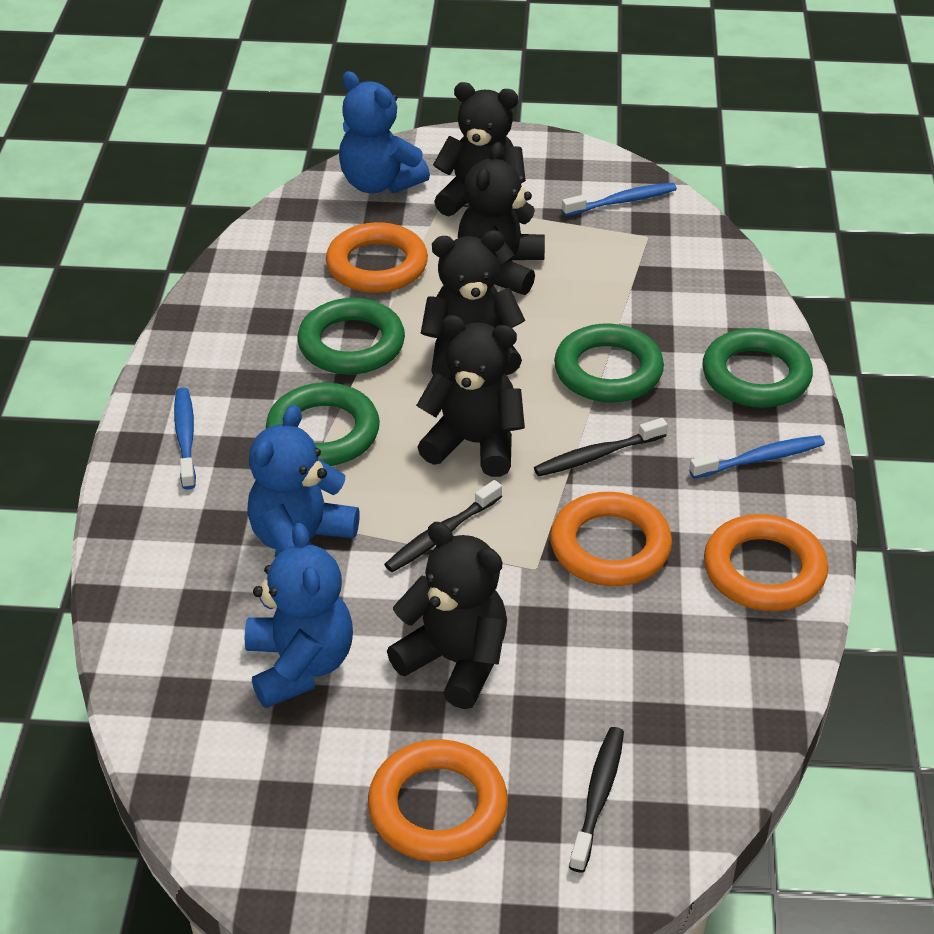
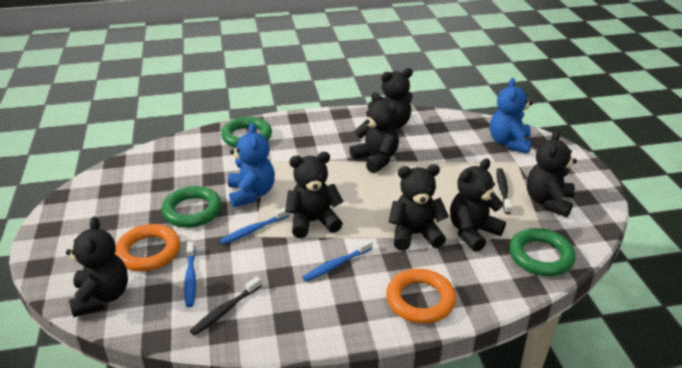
black teddy bear: [387,522,507,709] [416,315,525,477] [421,230,525,379] [433,82,526,217] [458,142,545,295] = 5 -> [66,217,128,317] [285,152,344,238] [349,92,399,173] [368,68,413,129] [389,164,449,251] [450,158,506,252] [527,130,577,217] = 7
black toothbrush: [384,480,502,572] [534,418,668,476] [569,727,624,873] = 3 -> [190,276,262,336] [497,168,512,214] = 2
blue teddy bear: [245,523,353,708] [247,405,360,557] [339,71,430,194] = 3 -> [228,123,275,207] [490,78,533,154] = 2
green ring: [266,383,380,466] [297,298,405,375] [554,323,664,403] [702,328,813,408] = 4 -> [162,186,222,228] [221,117,272,148] [509,228,575,276] = 3
orange ring: [326,222,428,293] [368,739,508,862] [550,492,672,586] [704,514,828,611] = 4 -> [115,224,180,271] [386,269,456,324] = 2

